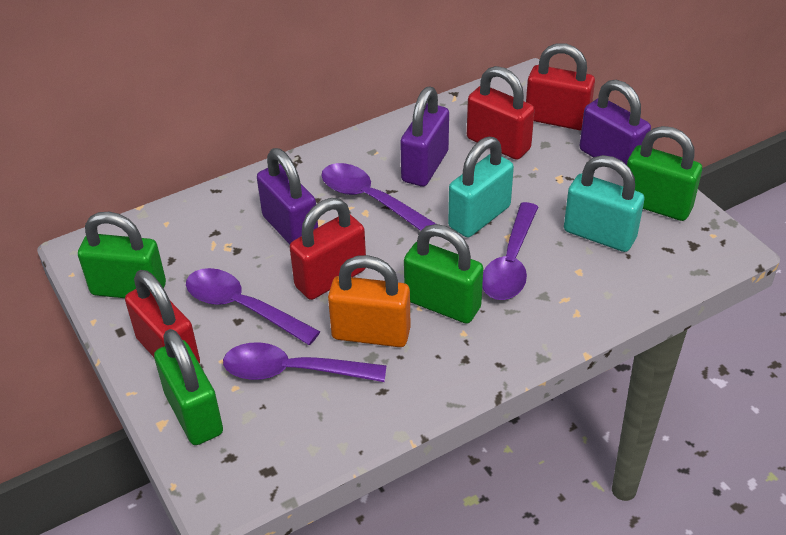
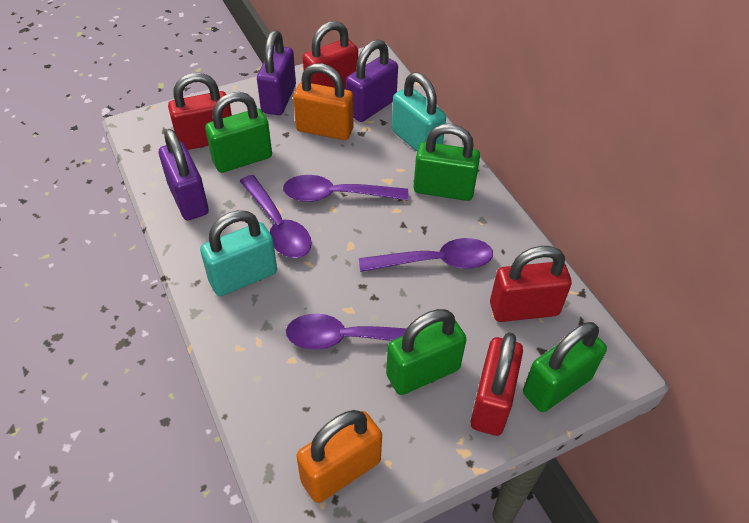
orange padlock: [328,255,411,347] = 1 -> [293,63,354,140] [296,410,382,503] = 2

